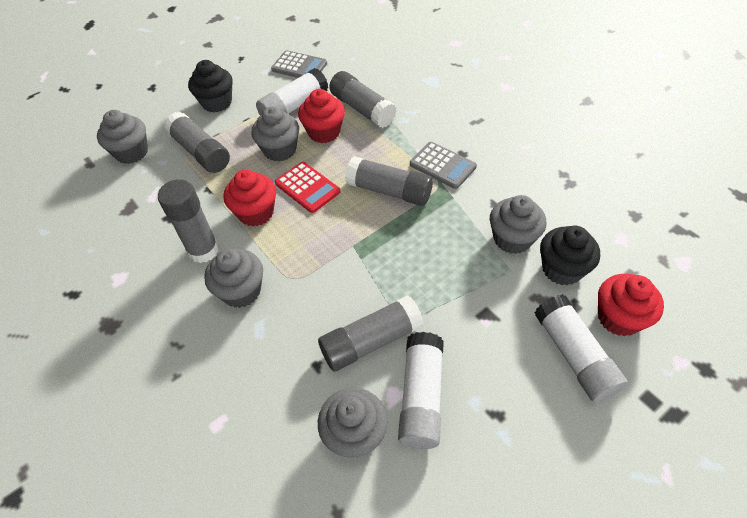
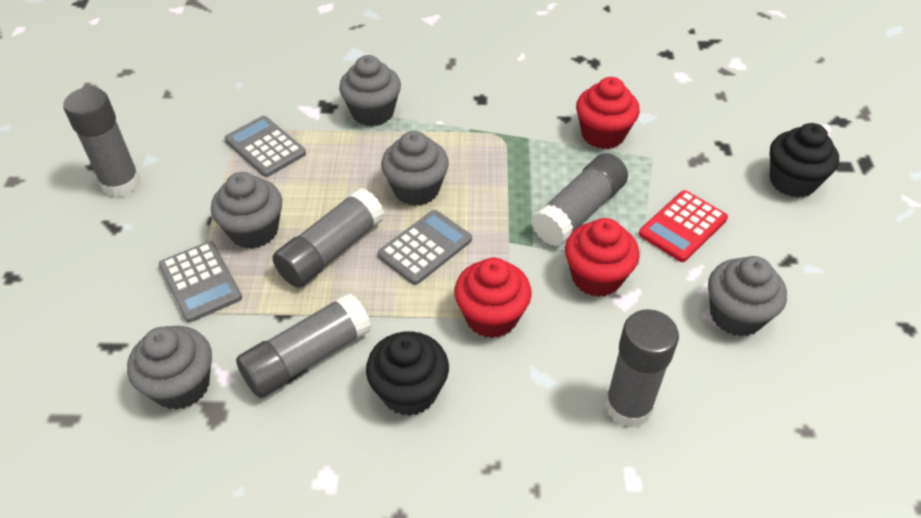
grey calculator: [271,50,327,78] [410,142,477,189] = 2 -> [159,241,242,322] [225,116,306,177] [378,210,472,285] = 3
white glue stick: [256,68,328,115] [398,332,444,449] [534,294,628,402] = 3 -> none = 0

